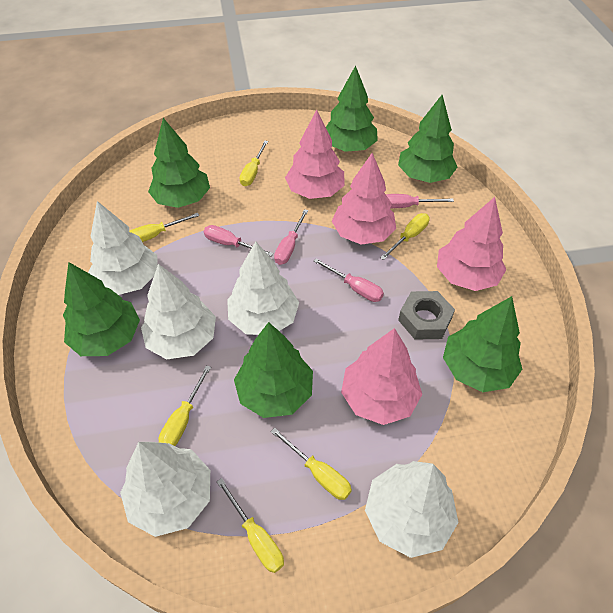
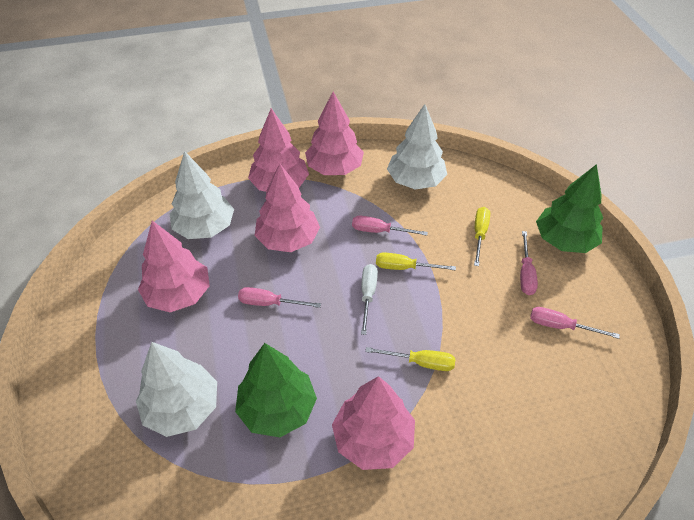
green tree: [63,262,140,356] [148,118,210,208] [234,322,313,418] [326,65,378,152] [398,95,457,183] [443,296,522,392] = 6 -> [235,343,317,437] [536,164,603,253] = 2
grey nut: [398,291,455,339] = 1 -> none = 0
pink tree: [285,110,345,199] [332,153,396,245] [341,328,422,425] [437,197,506,291] = 4 -> [138,221,210,312] [248,108,309,192] [255,163,320,252] [305,92,364,175] [332,376,415,470] = 5
white screwdriver: none = 0 -> [361,264,378,335] = 1
white tree: [88,201,157,295] [120,442,210,537] [141,264,216,359] [227,241,299,335] [365,461,459,558] = 5 -> [136,342,217,437] [170,151,234,239] [387,104,447,190] = 3
yellow screwdriver: [129,213,199,242] [158,365,211,446] [217,478,284,573] [240,141,268,186] [271,428,352,500] [380,213,430,260] = 6 -> [365,347,455,371] [376,252,456,270] [474,207,490,266] = 3

